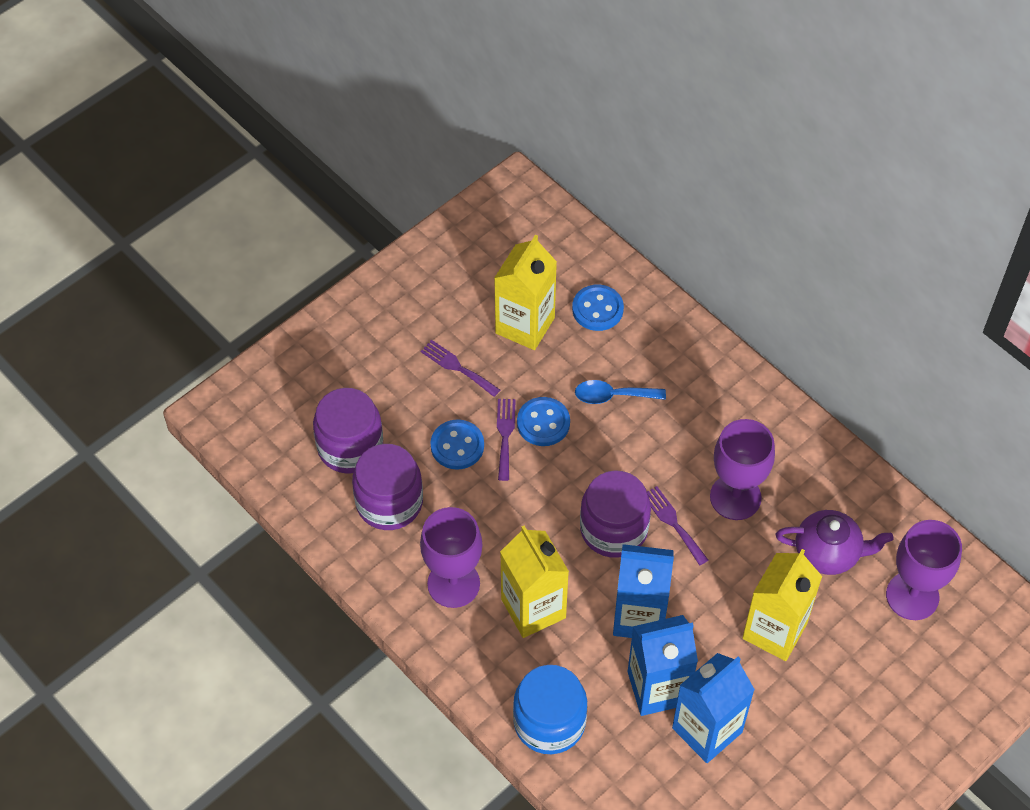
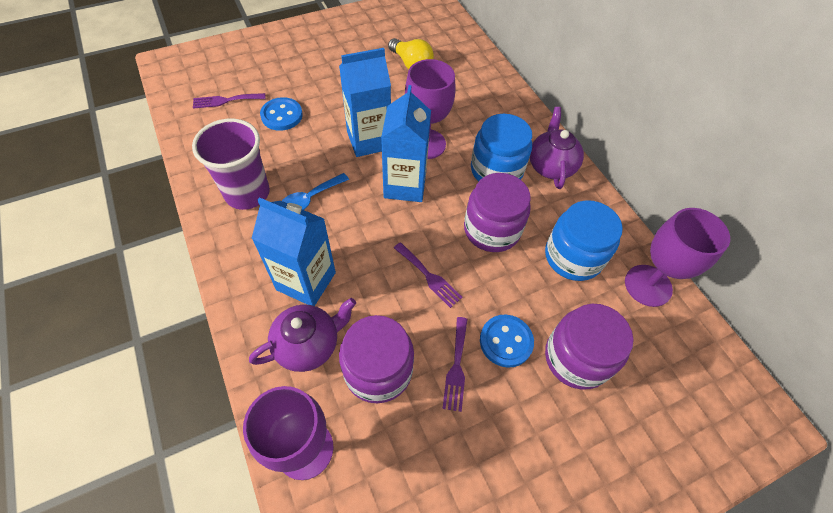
blue button: [430,419,484,470] [517,397,570,446] [572,285,624,331] = 3 -> [260,97,303,131] [480,315,534,368] = 2
blue jar: [513,665,587,754] = 1 -> [471,114,532,182] [545,200,623,281] = 2
purple cup: none = 0 -> [192,118,270,210] = 1
purple teapot: [776,510,893,575] = 1 -> [249,298,356,372] [530,107,584,189] = 2
yellow carton: [494,235,557,350] [500,526,569,638] [743,549,822,661] = 3 -> none = 0
yellow light bulb: none = 0 -> [388,38,434,69] = 1

